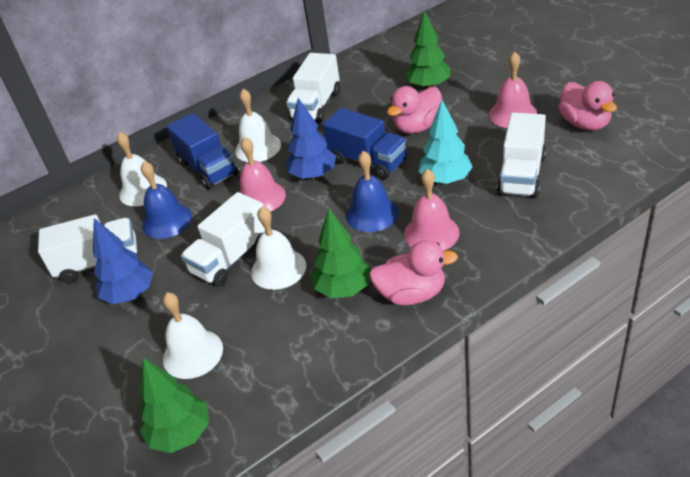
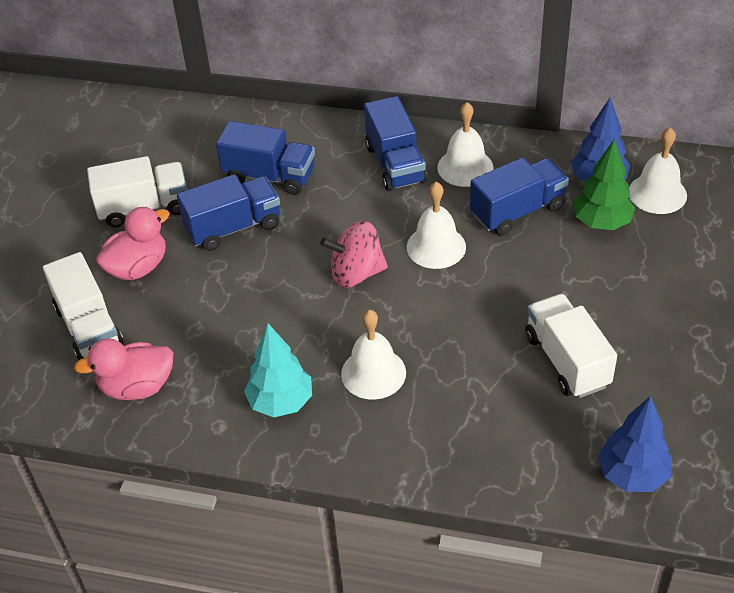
blue bell: [141,161,192,239] [346,151,399,232] = 2 -> none = 0
blue truck: [167,113,238,189] [323,108,408,179] = 2 -> [177,174,280,251] [216,121,315,195] [364,96,427,191] [470,157,569,236] = 4
green tree: [139,358,209,453] [312,208,371,298] [405,10,451,89] = 3 -> [574,140,635,230] = 1
pink bell: [240,137,286,212] [404,169,460,251] [489,52,537,128] = 3 -> none = 0
pink duck: [369,240,458,305] [387,86,442,133] [558,81,617,131] = 3 -> [74,338,174,400] [96,207,170,280] = 2
pink spinning top: none = 0 -> [320,221,388,288] = 1
white truck: [38,214,137,283] [181,192,265,287] [286,53,340,123] [497,113,546,198] = 4 -> [43,252,124,360] [87,156,187,227] [525,294,617,398] = 3

